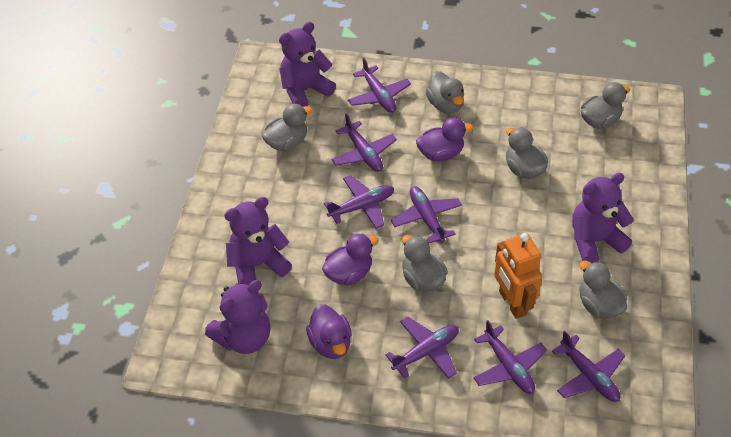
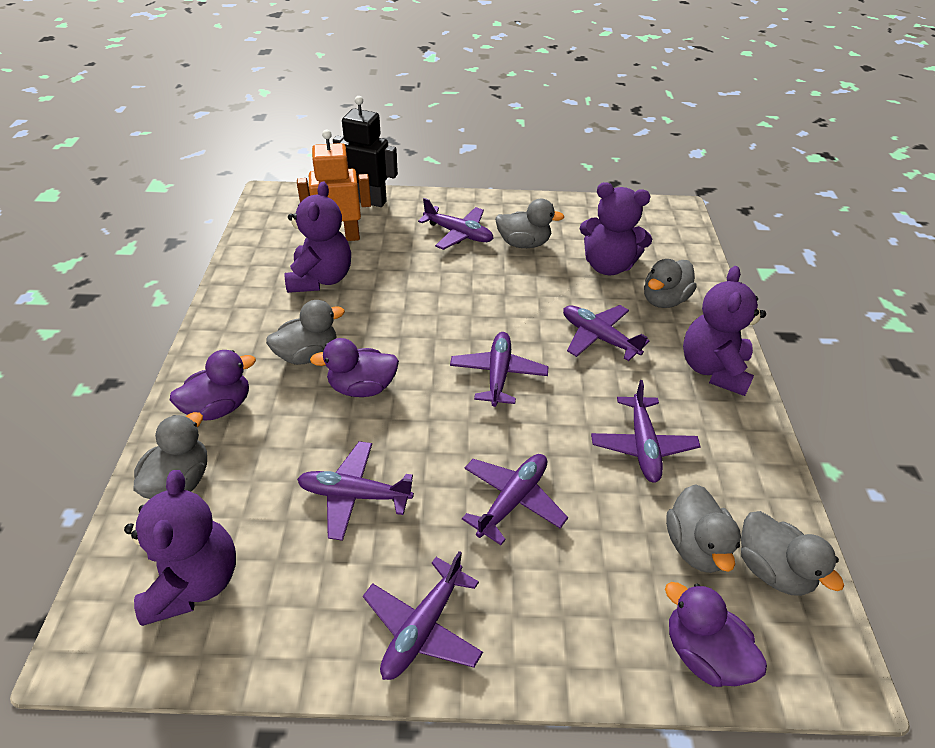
black robot: none = 0 -> [333,96,398,207] = 1

